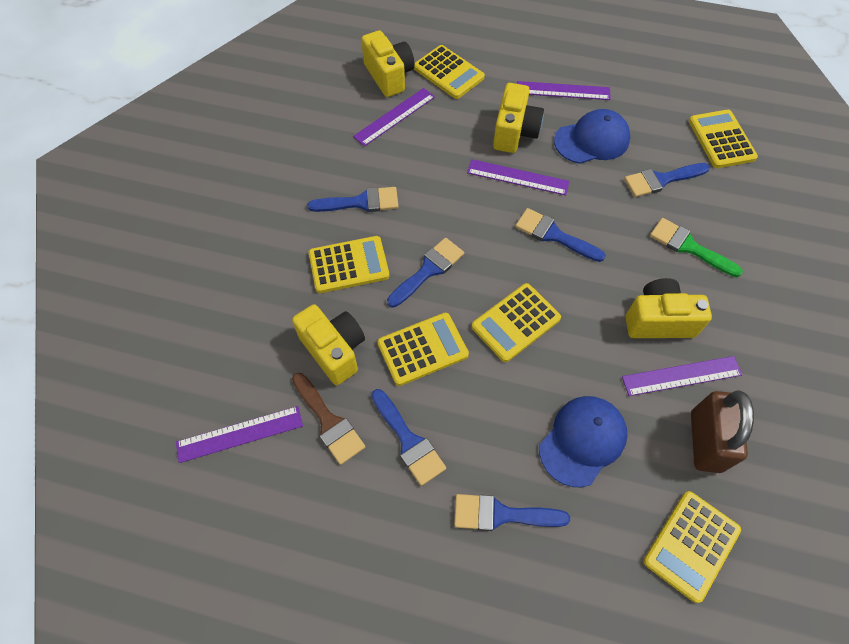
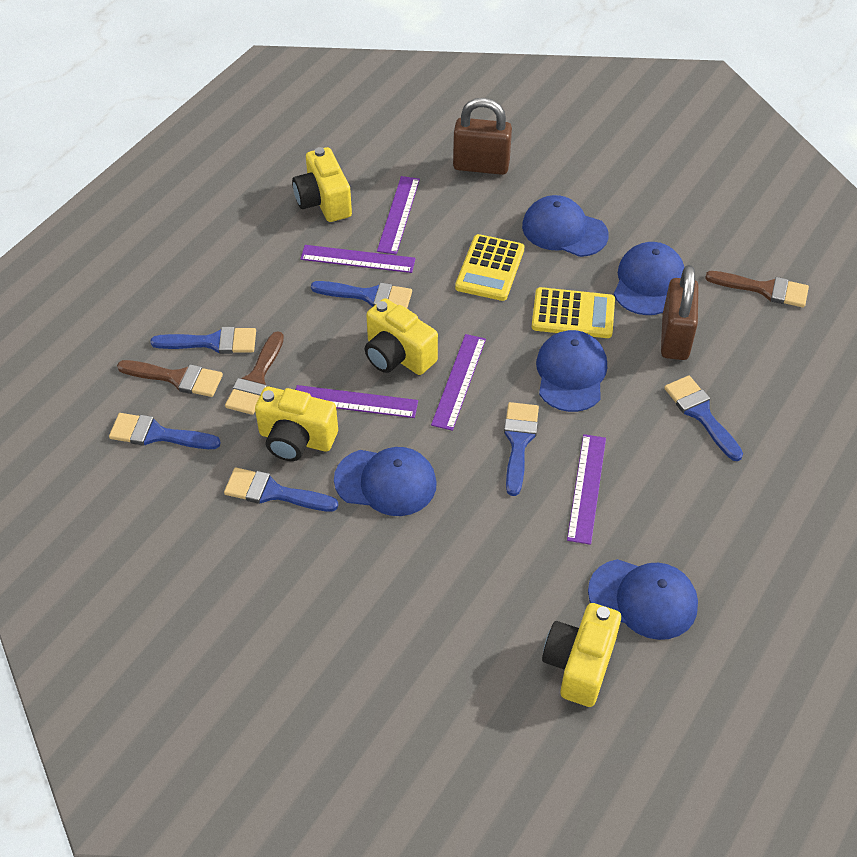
blue cap: [539,396,628,487] [554,109,630,164] = 2 -> [334,447,437,516] [522,195,609,257] [536,330,607,412] [588,559,698,640] [614,242,685,315] = 5
brown brush: [292,373,365,465] = 1 -> [117,360,223,397] [225,331,284,415] [705,271,809,307] = 3
brown padlock: [691,390,754,473] = 1 -> [453,98,512,175] [661,265,699,360] = 2
green brush: [650,218,743,277] = 1 -> none = 0
yellow calculator: [309,236,390,293] [377,313,469,386] [414,45,485,99] [471,283,561,362] [644,491,741,603] [689,110,758,168] = 6 -> [455,234,524,301] [532,287,615,338] = 2

